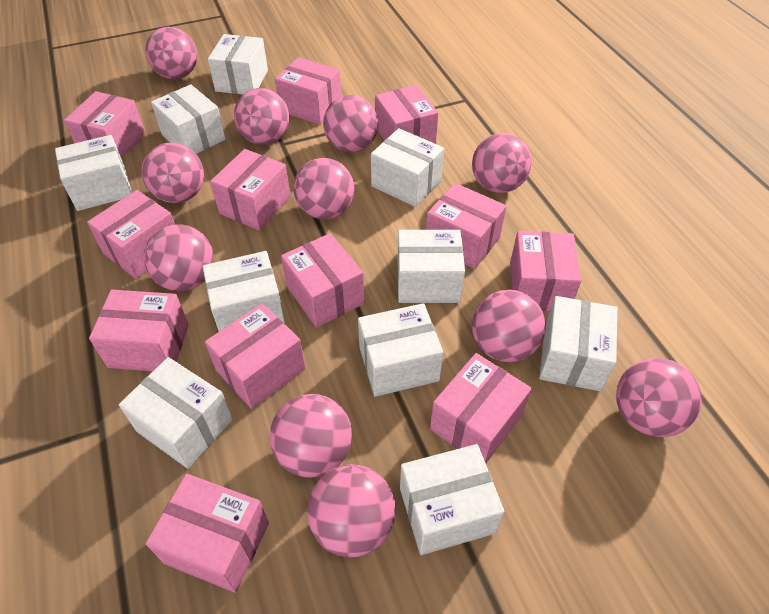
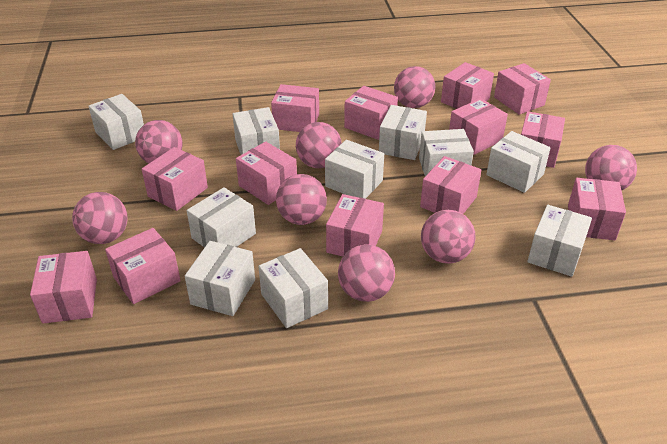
pink ball: [141,143,204,203] [144,224,214,291] [145,27,197,79] [234,88,289,145] [270,394,352,477] [294,158,355,219] [307,464,396,557] [323,95,378,152] [472,133,531,193] [472,290,546,362] [616,358,702,437] = 11 -> [72,192,128,244] [135,120,183,163] [276,174,327,225] [296,122,342,168] [338,244,395,302] [394,66,435,108] [421,210,476,264] [585,145,637,190] = 8
pink box: [64,91,146,159] [87,190,175,279] [89,290,189,371] [146,474,269,593] [205,303,305,409] [210,149,291,230] [275,57,341,125] [281,233,365,328] [375,85,438,144] [426,183,506,269] [430,353,532,463] [510,231,581,311] = 12 -> [30,251,97,324] [105,228,181,304] [142,147,208,211] [236,141,297,205] [271,84,319,132] [326,194,384,256] [344,86,398,140] [420,156,481,214] [441,62,494,109] [449,98,508,155] [494,63,551,115] [521,111,565,168] [568,178,626,240] = 13

